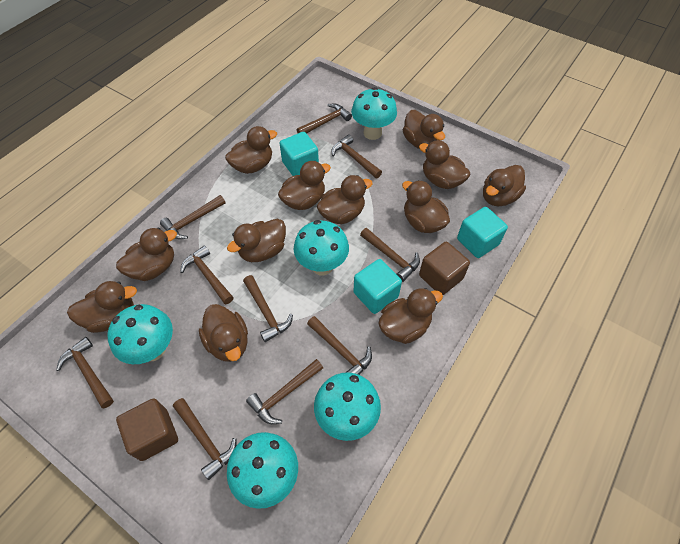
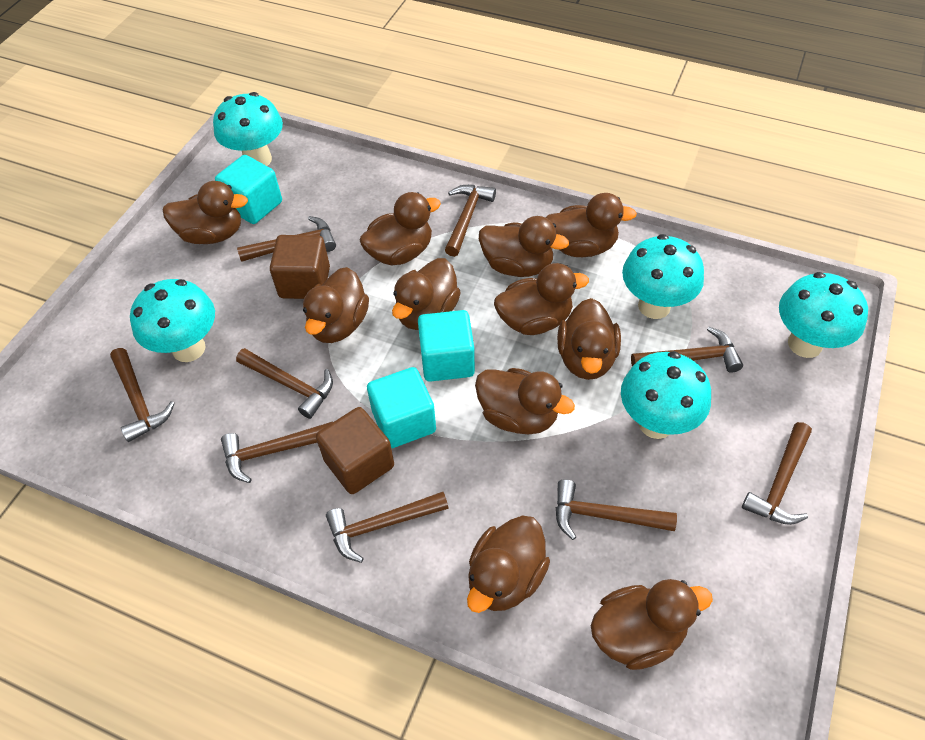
brown duck: [67,281,137,333] [116,228,177,281] [199,304,248,362] [225,126,277,174] [227,218,286,262] [278,161,331,210] [317,175,373,224] [378,288,443,344] [402,180,450,233] [403,110,445,149] [419,140,470,189] [483,165,526,206] = 12 -> [163,181,248,244] [303,267,369,343] [359,192,441,265] [392,258,461,330] [467,516,550,613] [475,368,575,435] [479,216,569,277] [494,263,589,335] [546,193,637,257] [557,298,621,380] [591,579,713,670] = 11
brown hammer: [56,337,114,408] [160,195,225,239] [173,398,236,480] [180,245,234,304] [243,275,293,342] [246,359,323,424] [297,104,352,134] [307,316,372,375] [331,135,382,178] [360,228,420,282] = 10 -> [110,348,175,442] [221,421,333,483] [236,348,333,419] [237,216,336,262] [326,492,448,563] [445,185,496,257] [556,479,677,540] [631,327,743,373] [742,422,812,525] = 9

